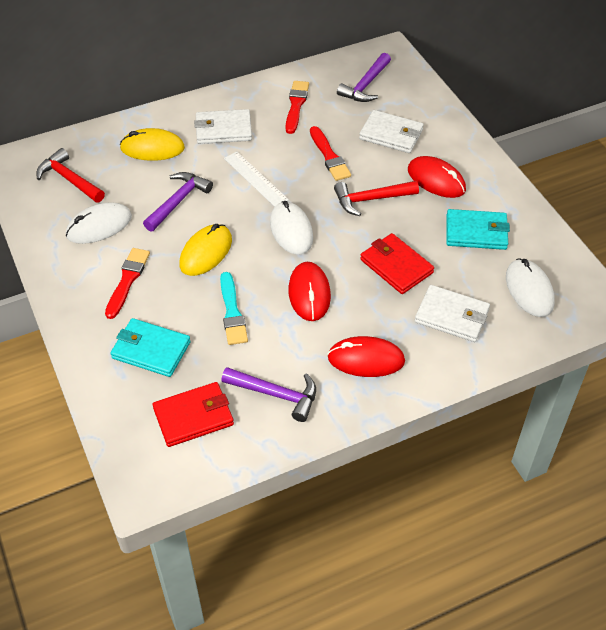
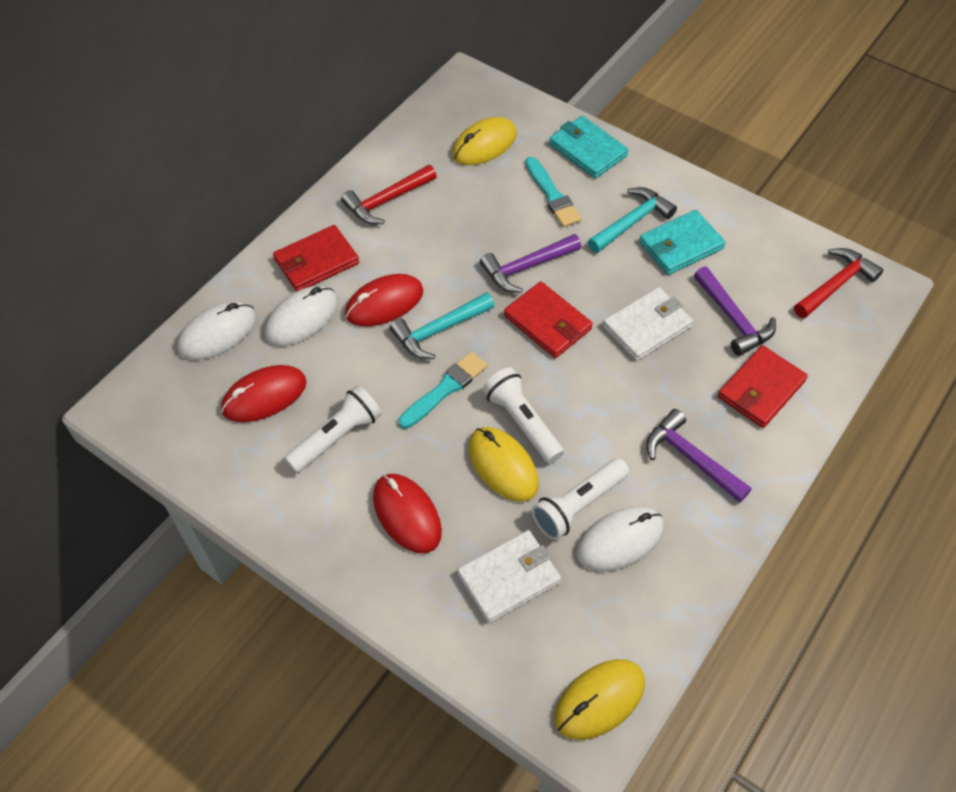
red brush: [105,248,150,319] [285,81,309,134] [310,126,351,181] = 3 -> none = 0
red wallet: [153,382,234,447] [360,233,434,294] = 2 -> [273,225,359,292] [504,282,593,358] [718,345,808,428] = 3
turquoise brush: [220,272,248,345] = 1 -> [398,352,487,429] [525,157,582,227] = 2
turquoise hammer: none = 0 -> [389,292,495,359] [588,187,677,253] = 2
white flashlight: none = 0 -> [284,385,382,473] [483,368,564,464] [532,458,629,540] = 3
white ruler: [224,152,289,207] = 1 -> none = 0
white wallet: [194,109,252,144] [359,110,424,153] [415,285,490,342] = 3 -> [457,530,561,623] [603,287,693,361] = 2
yellow mouse: [120,128,185,161] [179,224,232,276] = 2 -> [452,117,517,165] [468,427,539,502] [554,659,645,740] = 3

